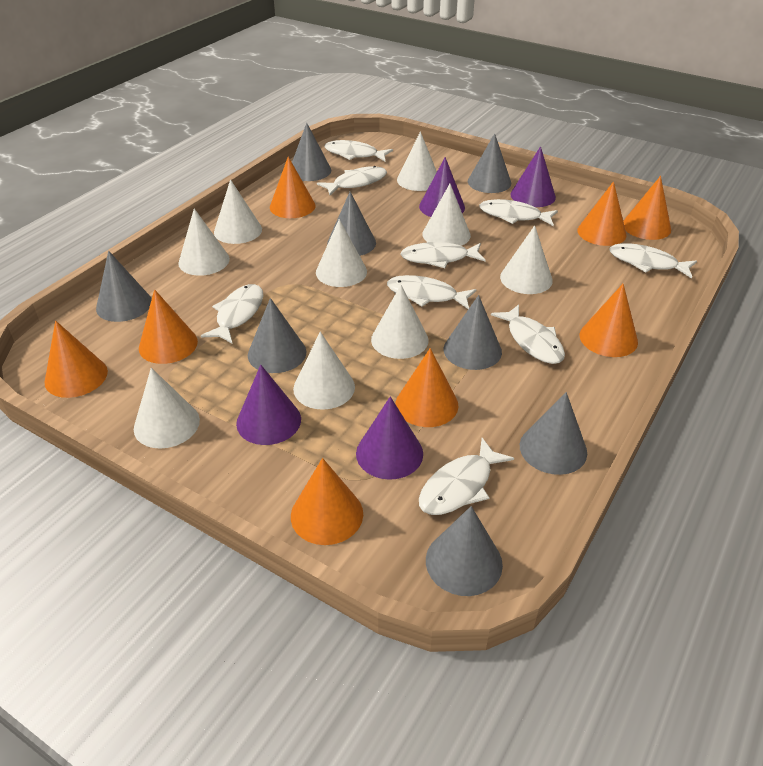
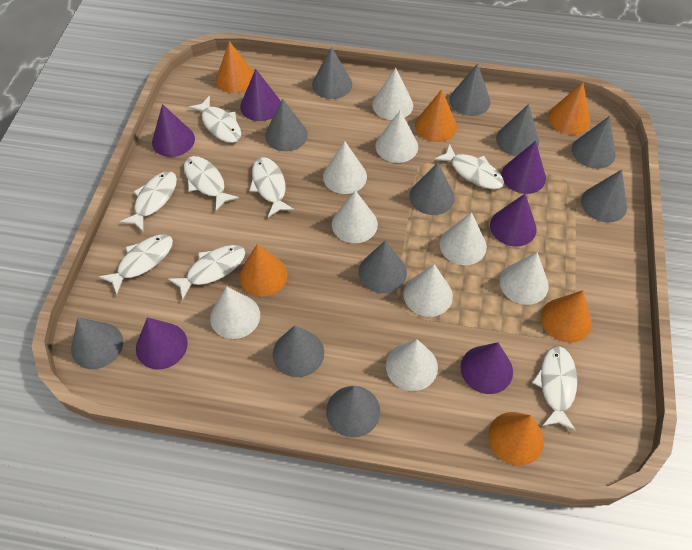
grey cone: [96,251,152,322] [248,298,306,373] [292,123,331,181] [327,192,376,256] [426,506,503,596] [444,295,502,370] [468,133,511,193] [520,392,587,475] = 8 -> [71,317,123,369] [265,99,308,151] [273,325,324,377] [312,47,352,99] [326,386,380,438] [359,240,407,293] [410,162,455,215] [449,63,491,116] [496,104,539,156] [572,116,616,169] [581,169,627,223] = 11
orange cone: [44,321,108,398] [139,289,198,364] [270,157,315,218] [291,458,363,545] [396,348,459,427] [578,181,626,246] [580,284,638,357] [623,176,671,240] = 8 -> [216,41,254,93] [239,244,288,296] [415,89,457,142] [488,412,544,466] [541,290,592,343] [548,82,590,135] = 6
purple cone: [236,365,301,445] [356,397,423,480] [419,157,465,217] [511,146,556,207] = 4 -> [136,317,188,370] [152,104,195,157] [240,69,281,121] [461,342,513,394] [490,194,537,247] [502,141,546,194] = 6
white fish: [201,284,263,344] [317,166,387,195] [324,140,393,161] [387,275,477,309] [401,242,486,268] [419,438,514,515] [479,199,558,226] [491,305,565,364] [609,243,697,279] = 9 -> [99,235,173,295] [120,171,177,232] [168,245,245,300] [184,156,239,211] [189,96,241,143] [249,157,294,217] [434,144,504,189] [532,346,577,431] = 8

